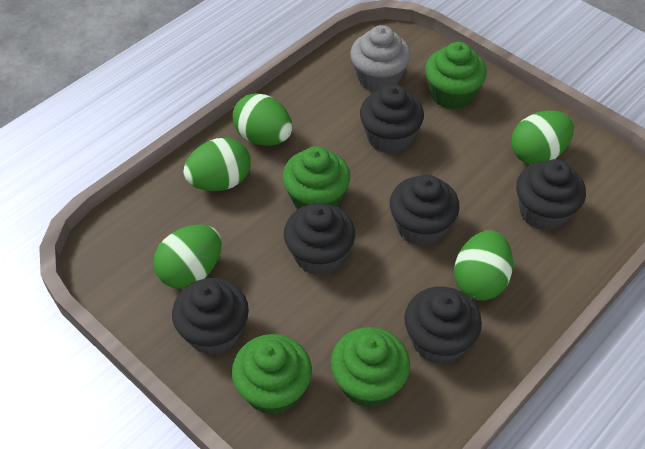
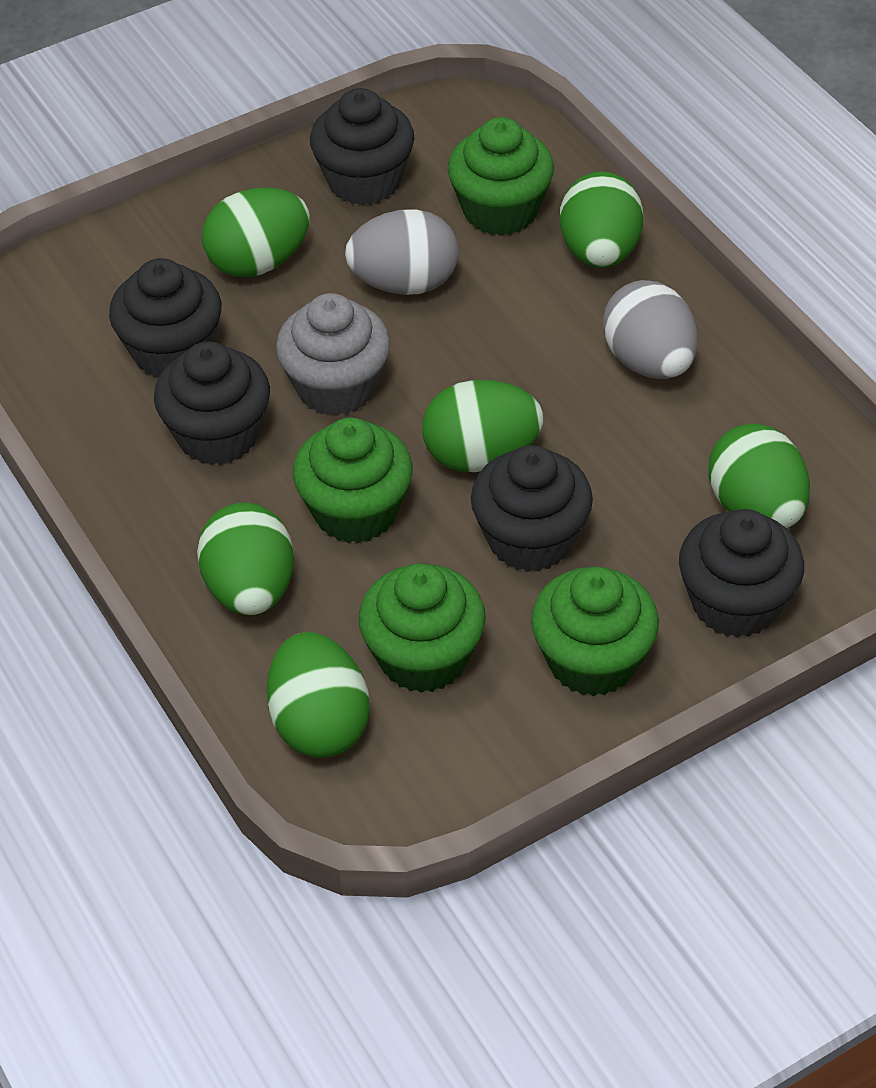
black cupcake: [172,278,249,355] [284,203,355,275] [360,84,424,154] [390,174,460,246] [404,286,482,364] [516,159,586,231] = 6 -> [109,258,221,378] [154,342,270,465] [310,88,414,205] [471,445,593,572] [679,509,804,638] = 5
green egg: [153,224,222,289] [183,138,251,191] [233,93,292,146] [454,230,513,301] [511,111,574,165] = 5 -> [197,503,294,615] [202,188,310,277] [267,632,370,758] [422,380,543,472] [560,171,643,268] [708,424,810,528] = 6
grey egg: none = 0 -> [345,209,458,295] [603,280,698,379] = 2

